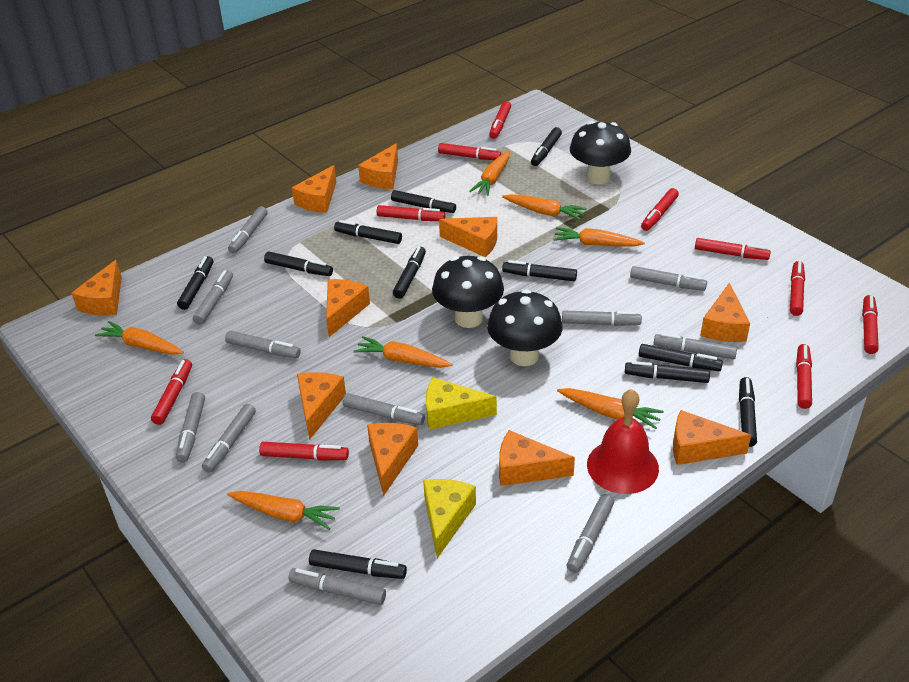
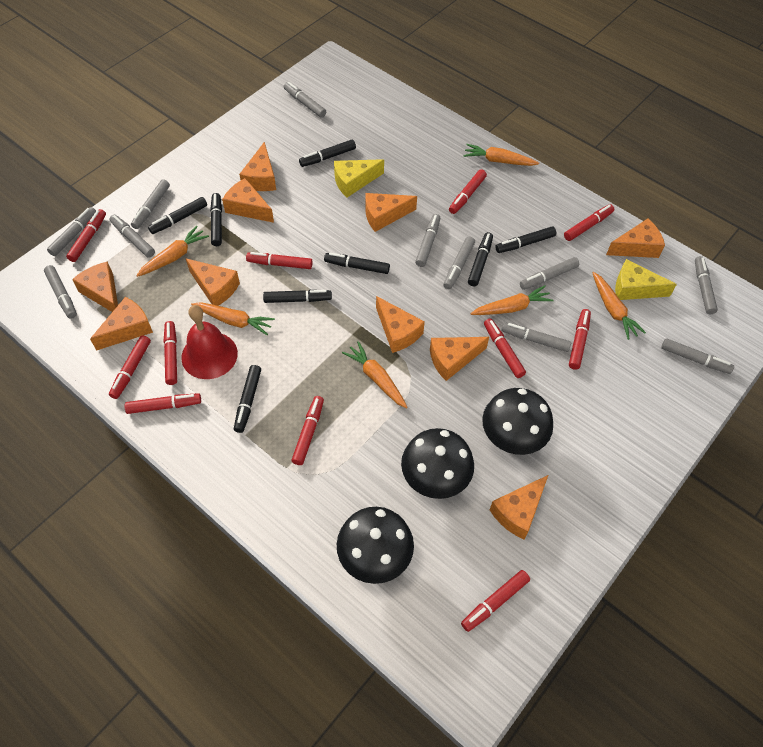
black marker: [177,256,213,310] [264,252,333,276] [309,549,407,579] [334,220,402,244] [391,190,456,213] [393,247,426,299] [502,260,577,281] [531,127,562,166] [625,361,710,383] [639,344,723,371] [739,377,757,447] = 11 -> [148,197,207,234] [210,193,222,246] [234,365,261,433] [263,290,332,303] [299,139,356,167] [324,253,390,274] [468,232,493,286] [495,226,556,253] = 8
orange carrot: [95,321,184,355] [227,491,340,530] [353,336,452,368] [469,151,510,196] [502,194,587,220] [553,227,645,247] [557,388,664,429] = 7 -> [136,226,209,277] [191,302,275,335] [342,341,408,409] [464,144,539,166] [471,286,554,315] [592,272,646,340] = 6
red marker: [151,359,192,425] [259,442,349,461] [377,205,446,221] [438,143,501,160] [489,101,511,139] [641,188,679,231] [695,238,771,260] [790,261,805,316] [796,344,812,409] [862,295,879,354] = 10 -> [66,209,106,262] [109,335,151,399] [125,393,201,414] [163,321,177,385] [246,252,312,269] [292,396,324,465] [449,169,487,214] [461,570,530,632] [484,319,526,378] [564,204,614,241] [569,309,591,370] = 11

